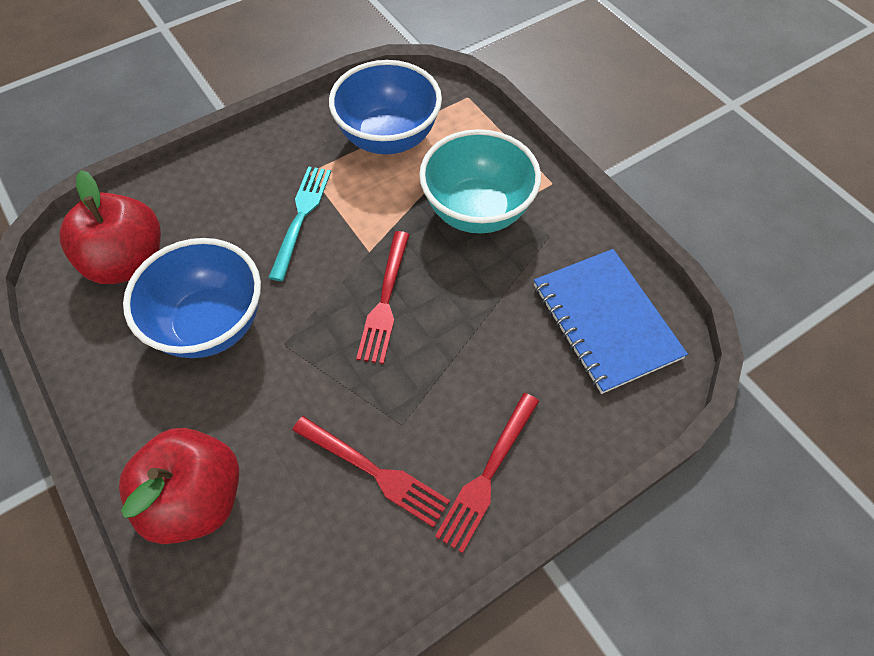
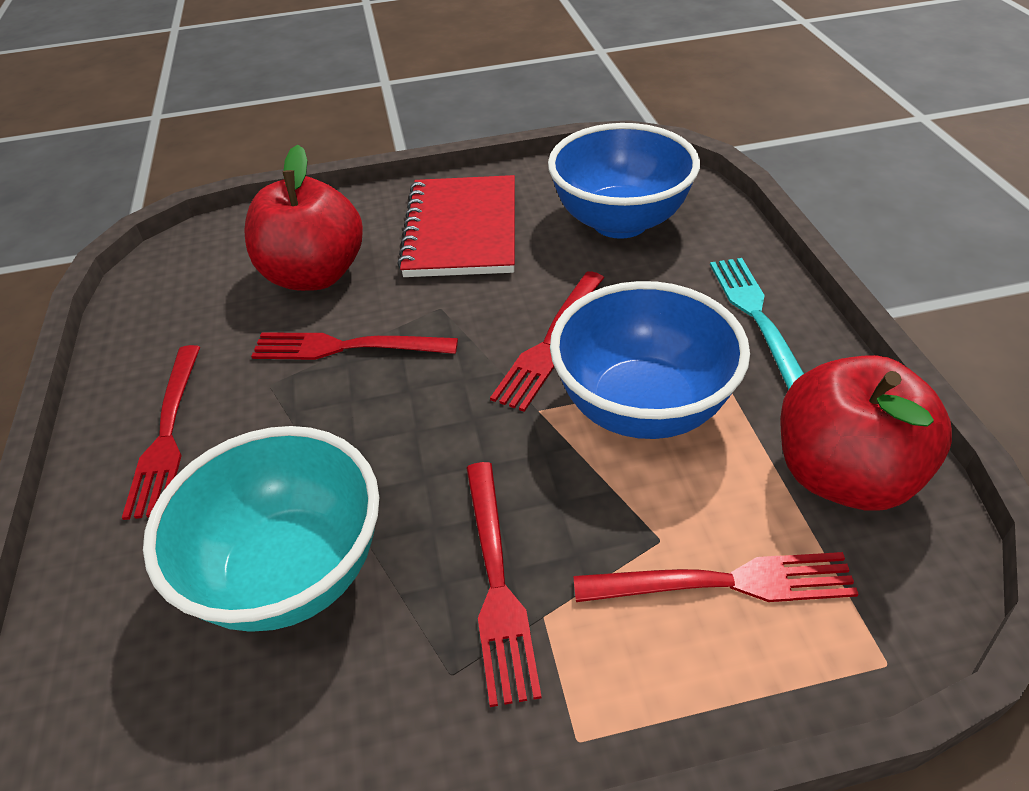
blue notebook: [534,249,688,394] = 1 -> none = 0
red fork: [292,416,450,528] [356,231,409,364] [435,393,539,553] = 3 -> [122,345,200,520] [251,332,458,360] [466,462,542,707] [490,271,604,412] [573,552,859,602] = 5
red notebook: none = 0 -> [397,175,515,277] = 1

